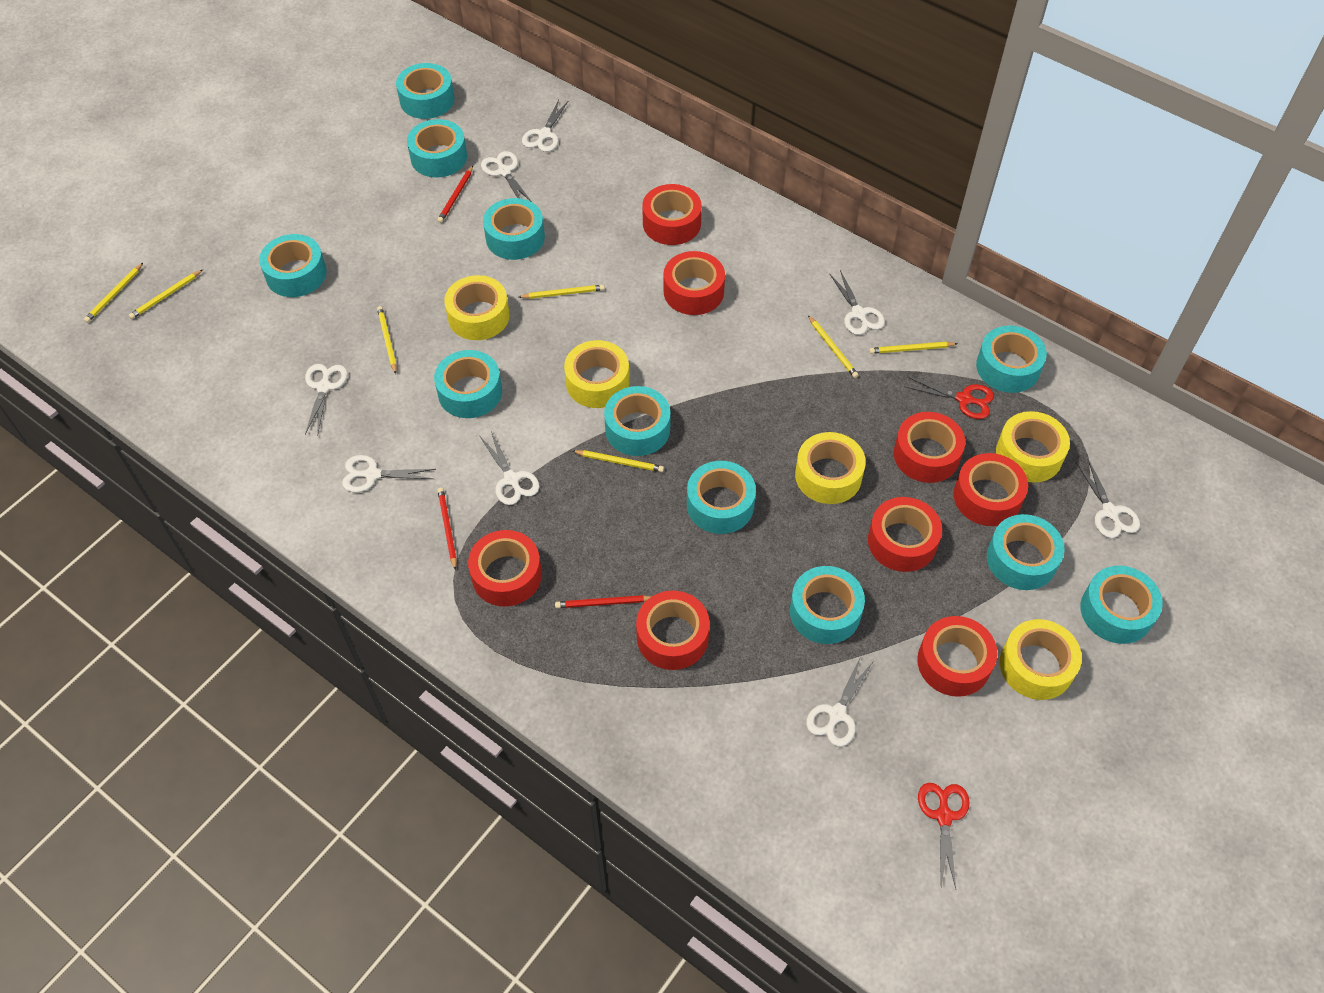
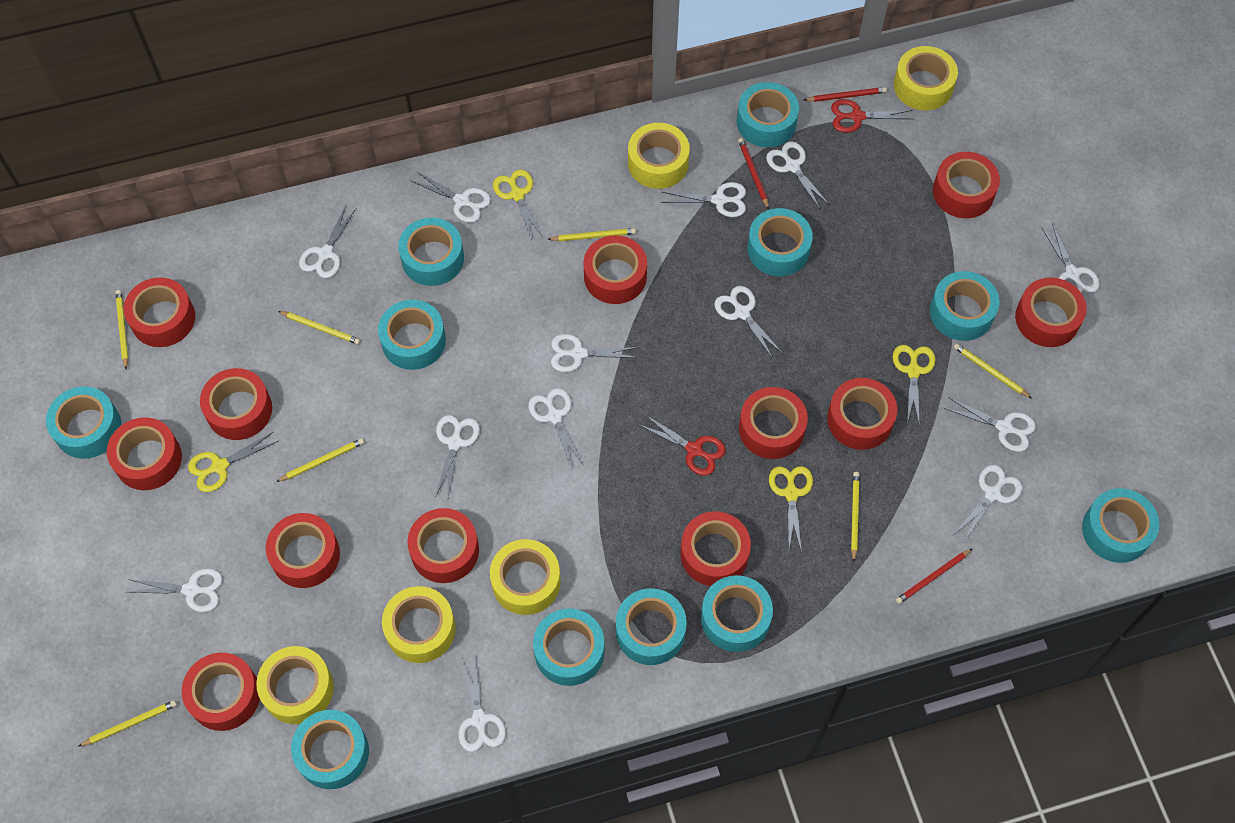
red tape: [468,530,542,607] [636,591,710,670] [642,184,702,245] [663,251,725,315] [868,497,942,572] [894,412,965,483] [917,616,997,697] [954,453,1028,526] = 8 -> [107,417,182,490] [124,278,195,347] [182,653,260,731] [200,368,272,440] [266,513,340,588] [407,508,479,583] [583,235,647,304] [680,511,751,586] [739,387,808,459] [827,378,897,450] [933,152,1000,218] [1015,278,1087,347] = 12
white scissors: [305,364,348,436] [342,455,436,493] [480,432,540,505] [481,151,532,202] [522,100,569,152] [806,656,873,747] [830,270,885,335] [1076,459,1140,538] = 8 -> [126,568,223,612] [299,206,356,278] [410,171,491,223] [435,415,480,498] [458,654,506,752] [528,388,584,468] [551,334,640,372] [661,182,746,217] [714,286,783,359] [766,141,829,209] [944,398,1036,452] [953,465,1022,543] [1041,223,1100,293] = 13
yellow scissors: none = 0 -> [188,431,278,492] [493,170,543,240] [769,466,813,553] [893,345,936,423] = 4

